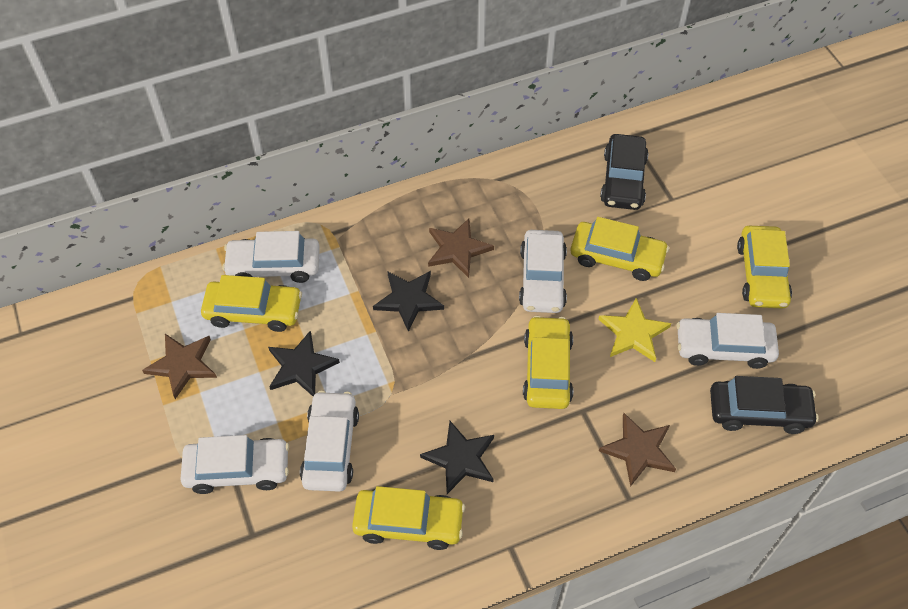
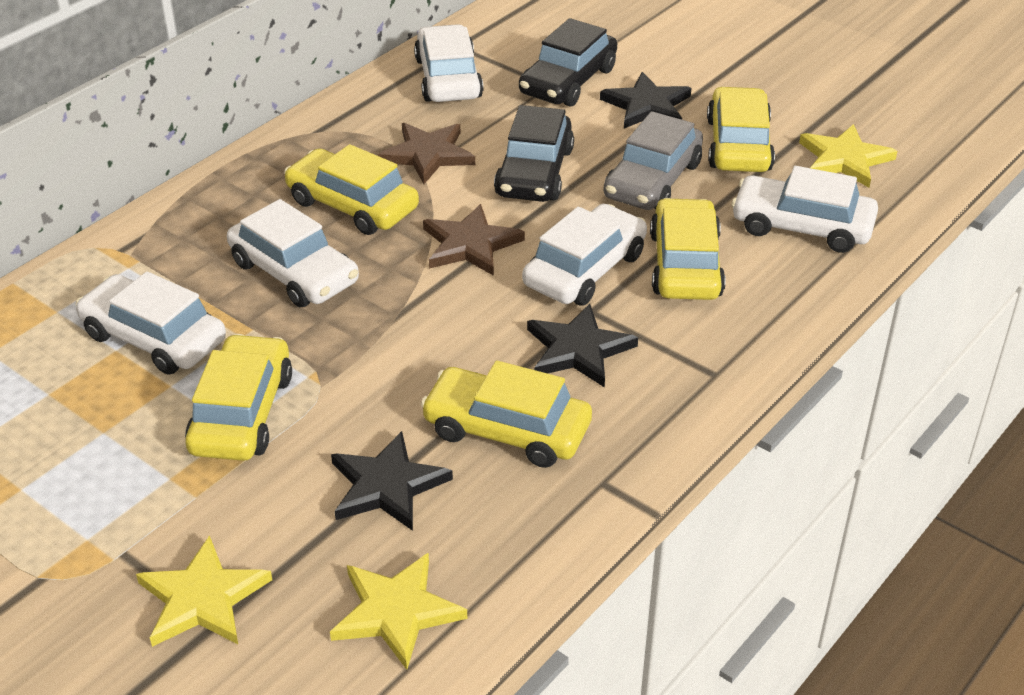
brown star: [142,334,217,399] [428,219,494,278] [599,413,676,487] = 3 -> [378,123,475,184] [423,204,525,276] = 2
grey car: none = 0 -> [603,111,703,210] = 1
yellow star: [598,298,671,362] = 1 -> [136,535,272,647] [330,552,467,670] [799,124,897,188] = 3

